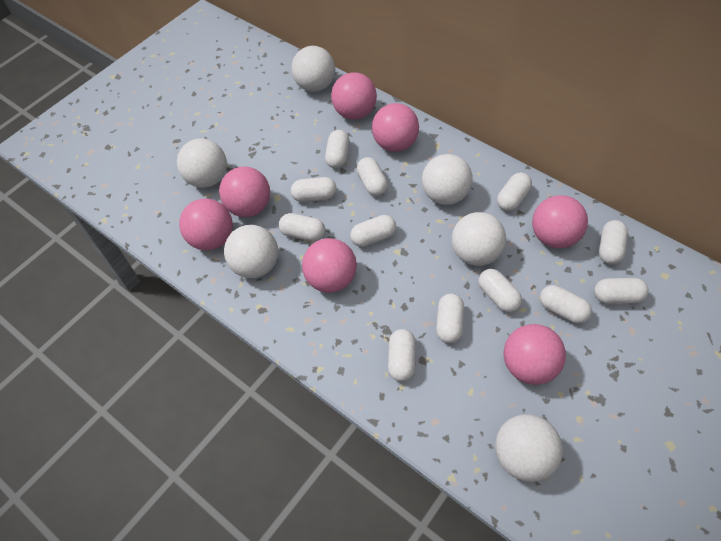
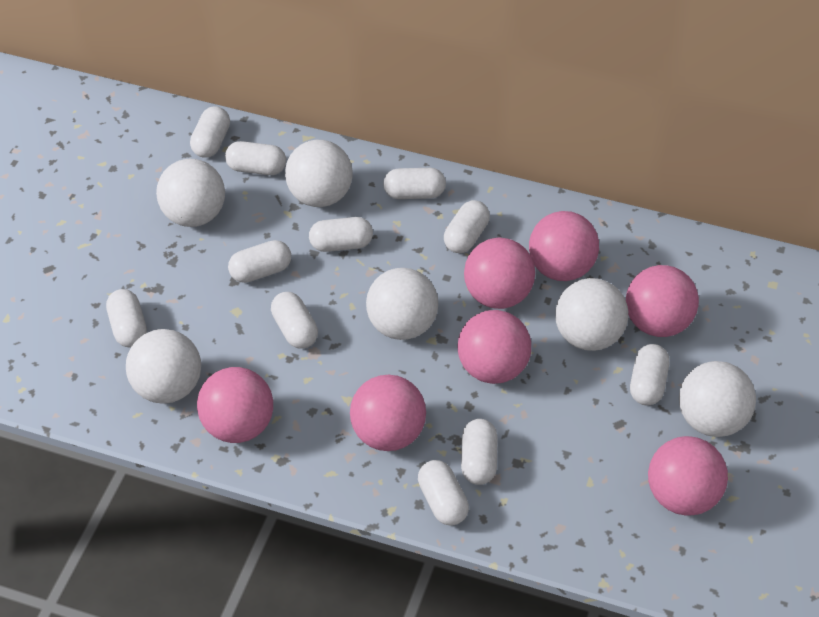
white capsule: [279,213,325,242] [291,177,337,202] [325,130,350,169] [350,215,396,247] [357,157,388,196] [388,329,416,382] [436,294,464,343] [478,269,522,312] [497,173,532,211] [540,285,592,324] [594,278,649,304] [599,220,628,265] = 12 -> [106,289,147,348] [190,106,230,158] [225,141,286,175] [228,240,291,283] [271,292,318,349] [309,217,373,252] [383,168,446,199] [418,460,469,526] [444,200,490,253] [461,419,497,485] [630,344,669,406] = 11

